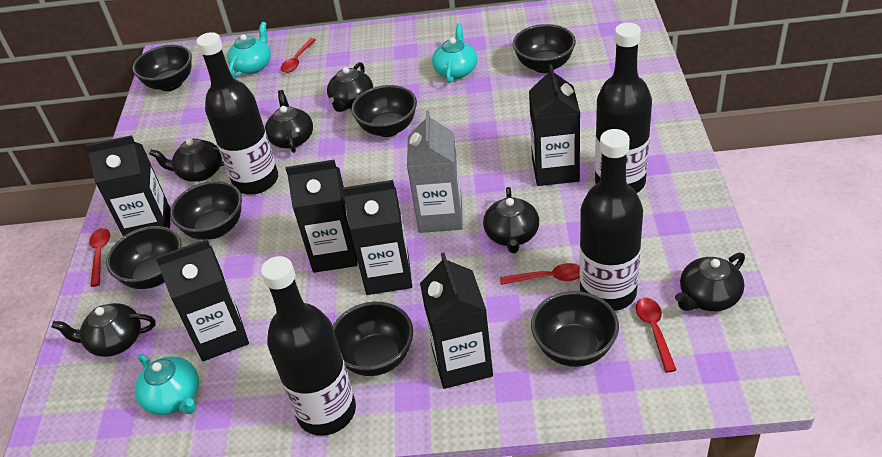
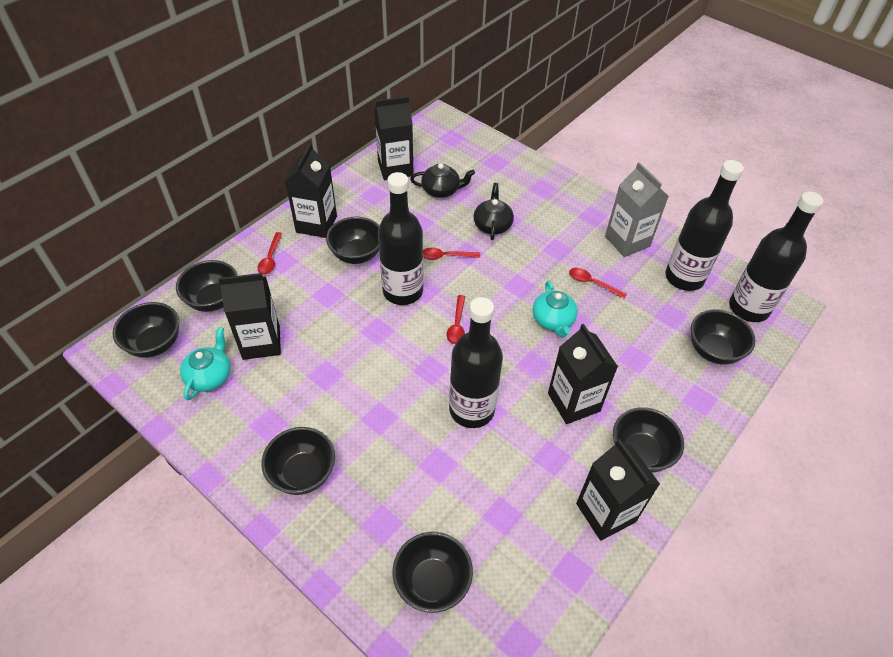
black carton: [85,135,171,236] [155,239,249,361] [286,160,358,273] [343,180,412,295] [420,253,493,389] [529,65,580,186] = 6 -> [219,273,281,360] [285,143,337,238] [374,96,414,180] [548,324,618,424] [576,439,660,541] = 5
black teapot: [51,303,156,357] [149,138,224,182] [265,90,313,153] [327,62,373,112] [483,187,539,253] [675,253,745,311] = 6 -> [410,163,475,198] [473,183,514,240] = 2
turquoise teapot: [135,354,199,415] [227,22,271,77] [432,23,477,83] = 3 -> [180,327,231,400] [533,281,578,338] = 2

